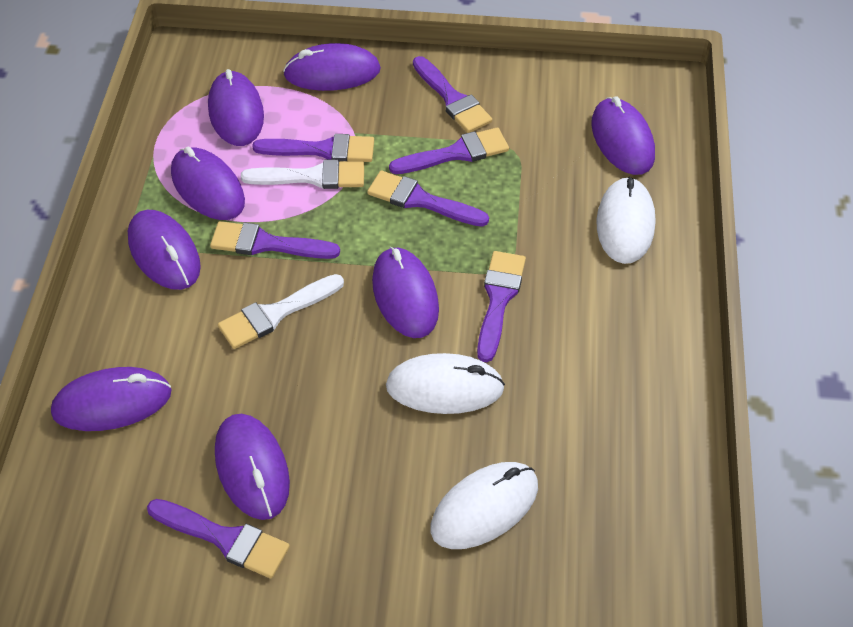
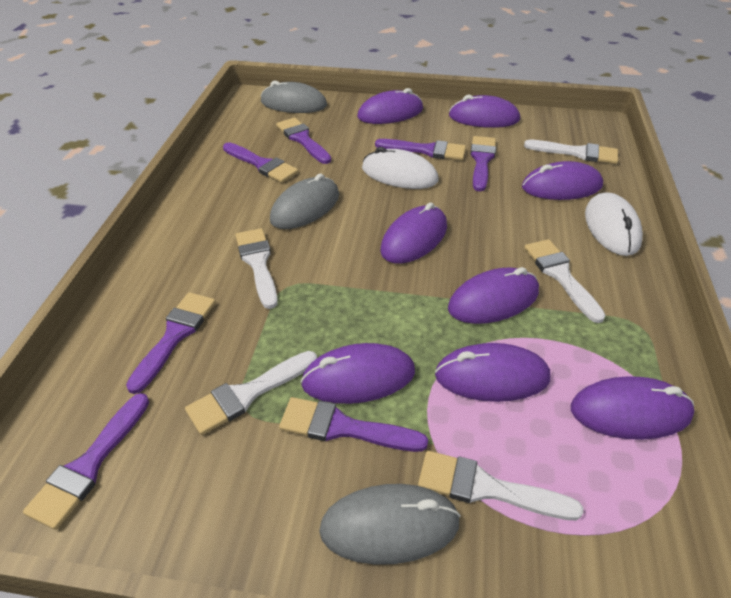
grey mouse: none = 0 -> [261,80,327,113] [270,174,339,229] [319,484,461,565] = 3
white brush: [218,274,344,349] [240,159,364,189] = 2 -> [185,351,317,435] [236,228,278,309] [418,451,583,520] [524,140,618,164] [524,239,606,323] = 5
white mouse: [386,353,505,414] [430,462,538,549] [596,177,655,264] = 3 -> [362,147,439,189] [585,192,643,256] = 2

